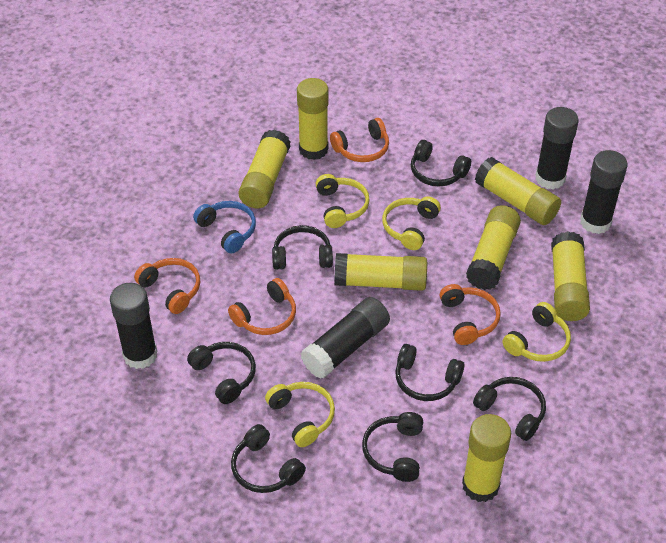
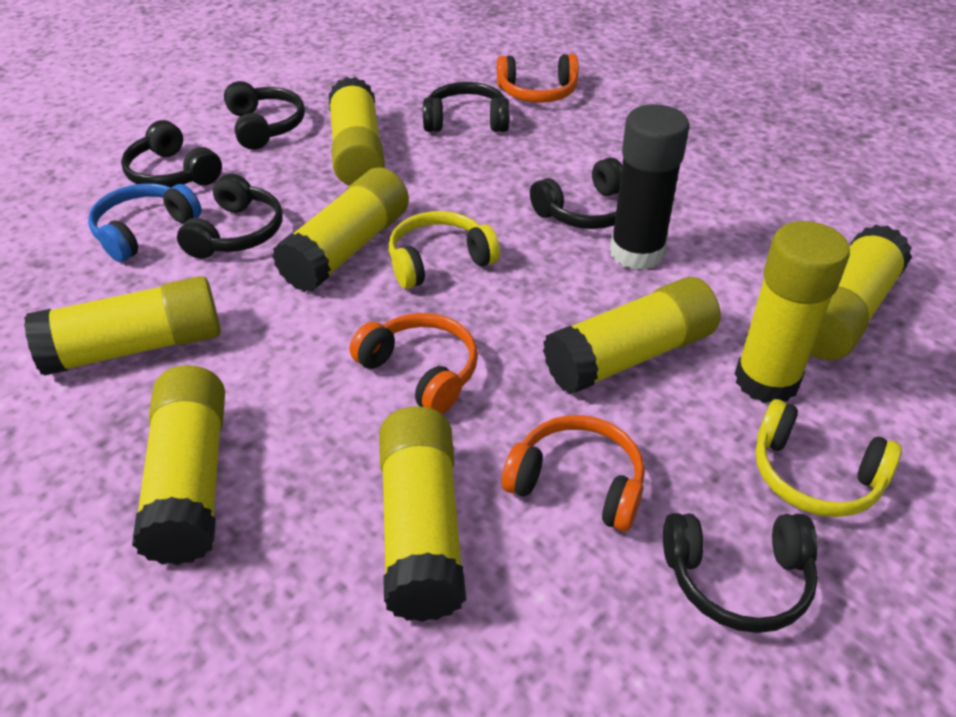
black glue stick: [110,283,157,369] [301,297,390,379] [535,107,579,189] [580,150,628,234] = 4 -> [610,104,689,270] = 1
black headphones: [187,342,256,404] [231,424,306,493] [272,225,333,270] [362,412,423,482] [395,344,465,401] [411,140,471,187] [473,377,546,441] = 7 -> [121,120,222,187] [177,174,282,259] [224,81,305,150] [423,82,510,132] [530,157,622,229] [663,513,818,633] = 6
orange headphones: [134,258,200,314] [228,278,296,335] [330,118,389,162] [440,284,501,345] = 4 -> [350,313,478,414] [497,54,579,103] [502,415,645,532] = 3
yellow glue stick: [238,130,291,208] [297,78,329,160] [334,253,427,291] [462,414,511,502] [466,205,521,290] [475,157,561,225] [551,231,590,321] = 7 -> [24,276,221,376] [132,365,225,565] [272,167,409,292] [329,77,385,186] [379,406,466,622] [543,277,720,394] [735,221,850,403] [810,225,912,360] = 8
yellow headphones: [265,382,335,447] [316,174,370,228] [382,196,441,250] [503,302,571,362] = 4 -> [389,211,500,289] [755,399,902,517] = 2

